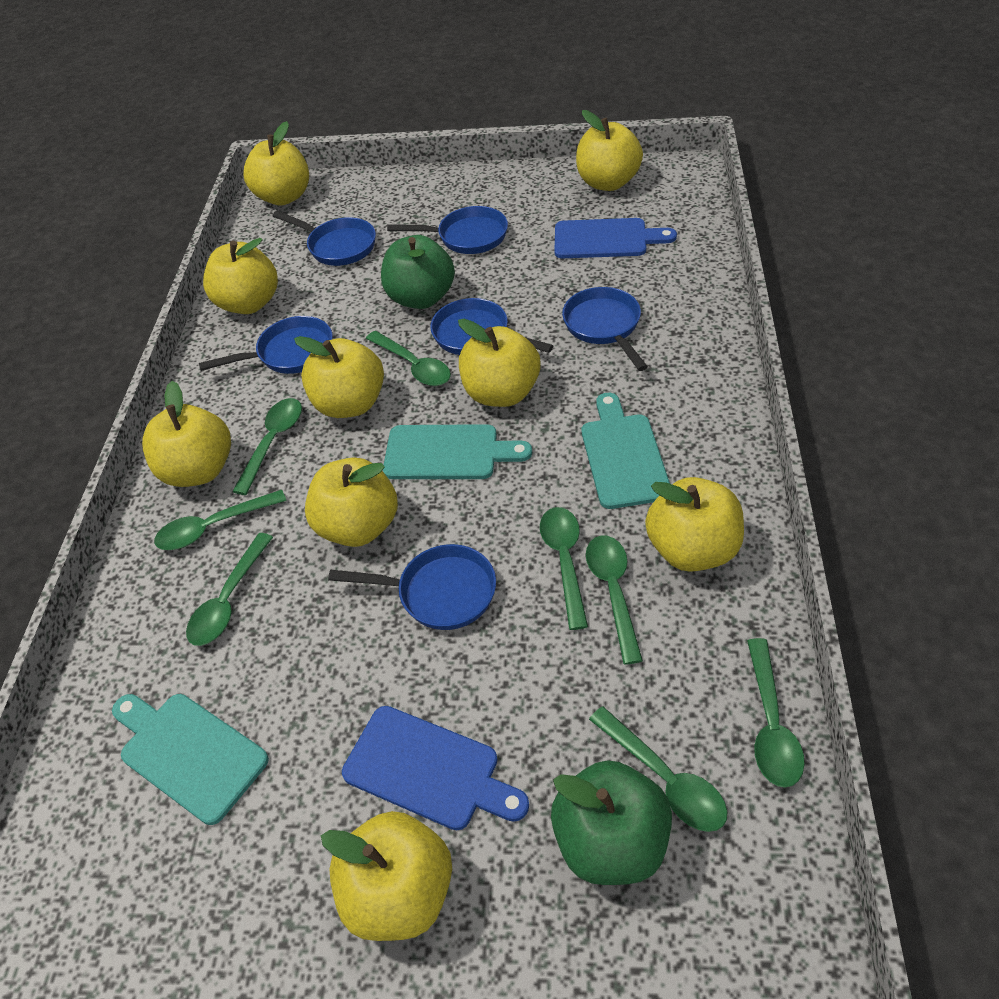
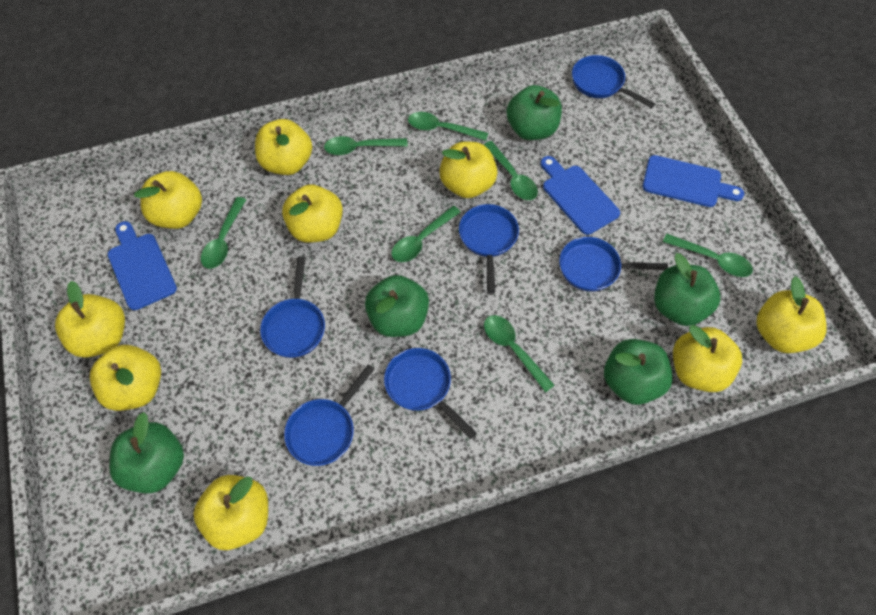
blue cutting board: [342,706,529,830] [555,218,677,258] = 2 -> [108,221,177,310] [541,156,620,235] [643,155,744,207] = 3
green apple: [381,235,455,309] [551,760,672,885] = 2 -> [109,412,184,493] [365,275,429,337] [507,85,562,140] [604,339,673,405] [654,253,720,326] = 5
green spoon: [154,490,287,550] [186,533,273,646] [232,398,302,495] [366,331,451,386] [540,507,588,630] [586,536,643,665] [589,706,727,832] [747,638,805,788] = 8 -> [201,197,246,269] [324,136,408,155] [391,206,460,262] [408,112,488,141] [484,141,538,200] [484,315,555,393] [663,234,753,277] = 7
turquoise cutting board: [112,694,269,825] [383,424,532,479] [582,393,670,509] = 3 -> none = 0

